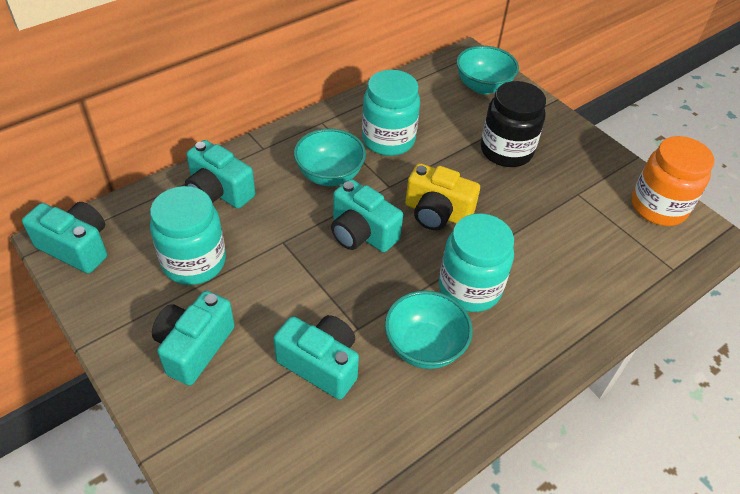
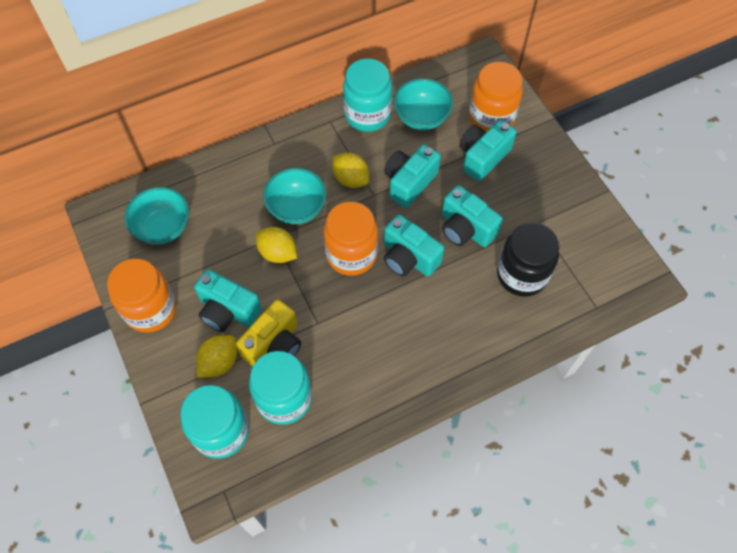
orange jar: [631,136,715,226] = 1 -> [107,259,176,333] [324,202,378,276] [469,62,523,132] = 3
yellow lemon: none = 0 -> [196,335,237,378] [256,227,297,263] [332,153,369,188] = 3

